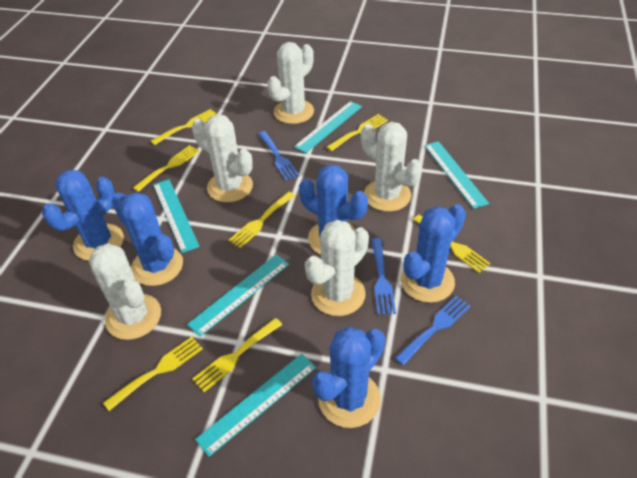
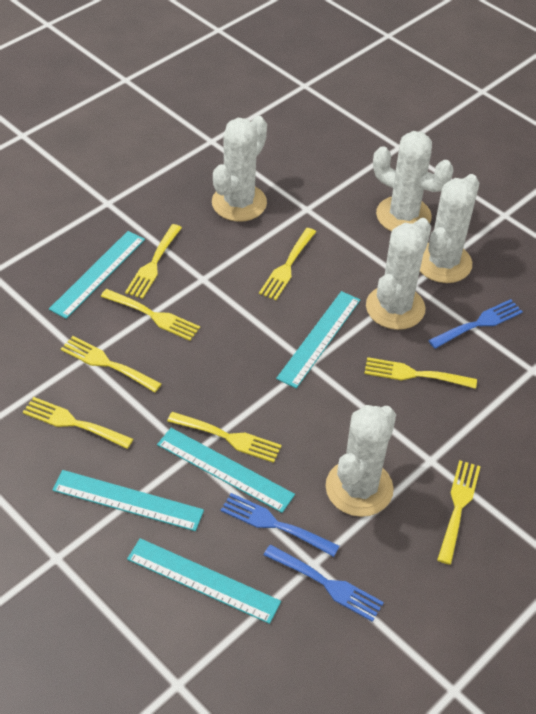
blue cactus: [42,170,124,261] [112,192,183,286] [299,164,368,255] [312,327,385,428] [401,204,466,303] = 5 -> none = 0
yellow fork: [103,337,203,411] [133,145,200,192] [151,109,217,145] [192,318,282,392] [228,192,295,248] [326,114,388,151] [413,215,490,273] = 7 -> [23,397,133,449] [61,336,161,392] [101,289,200,341] [125,224,182,299] [167,412,282,463] [259,228,316,300] [364,357,477,389] [437,460,481,565] = 8

